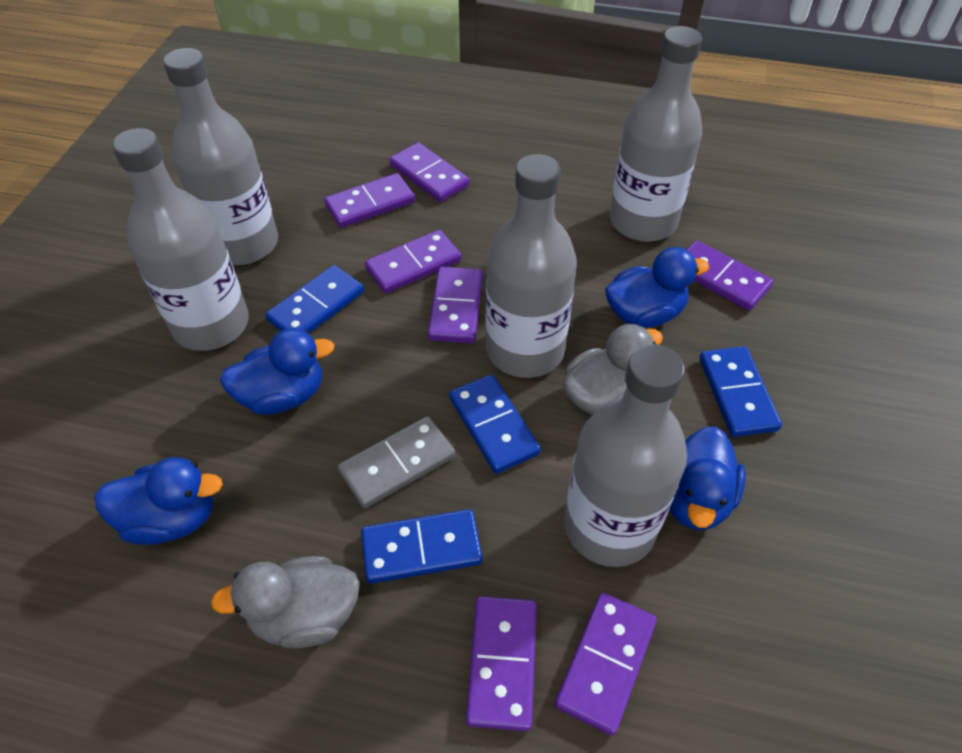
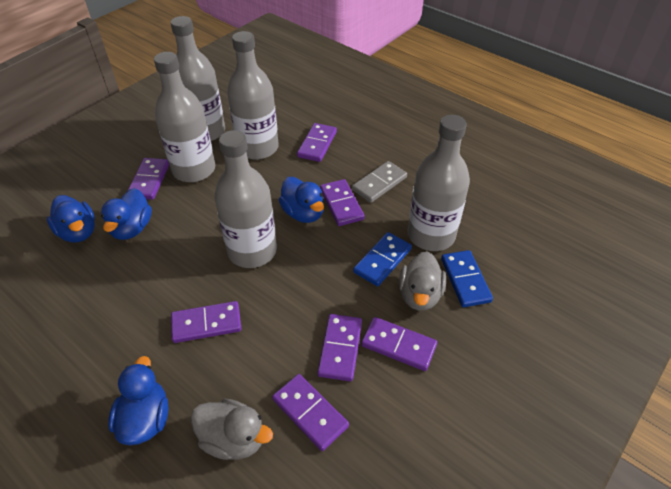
blue domino: [266,265,364,332] [361,509,482,584] [449,374,541,474] [700,346,782,437] = 4 -> [353,232,412,286] [441,250,493,307] = 2

